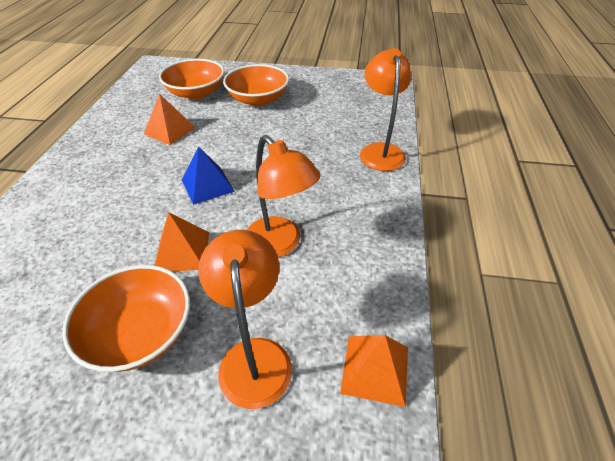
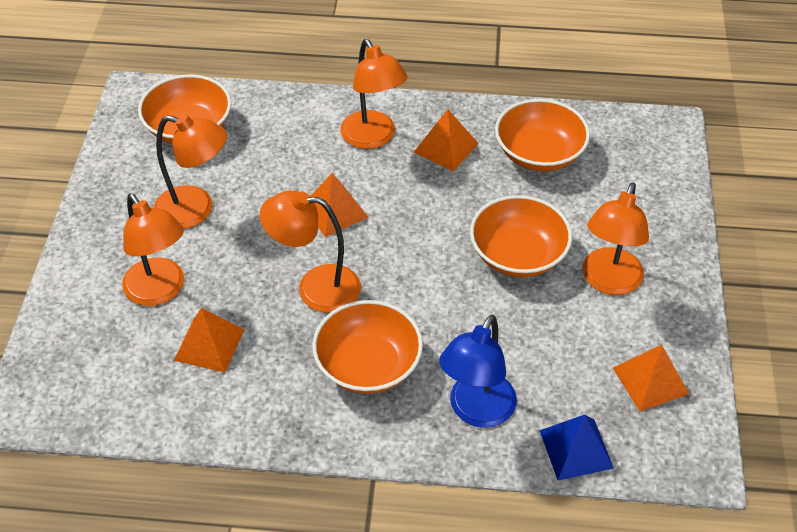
blue lamp: none = 0 -> [439,315,517,428] = 1
orange bowl: [62,265,190,372] [159,59,224,99] [223,64,289,106] = 3 -> [138,75,231,144] [312,300,423,394] [470,195,572,277] [495,99,590,171] = 4
orange lamp: [198,230,292,409] [247,135,320,257] [360,48,411,171] = 3 -> [122,193,184,306] [154,114,227,229] [260,190,361,313] [340,39,408,149] [582,183,649,295] = 5
orange pyramid: [144,94,196,145] [155,212,209,272] [340,335,408,407] = 3 -> [174,308,245,373] [310,173,369,237] [414,109,479,171] [613,345,689,412] = 4

